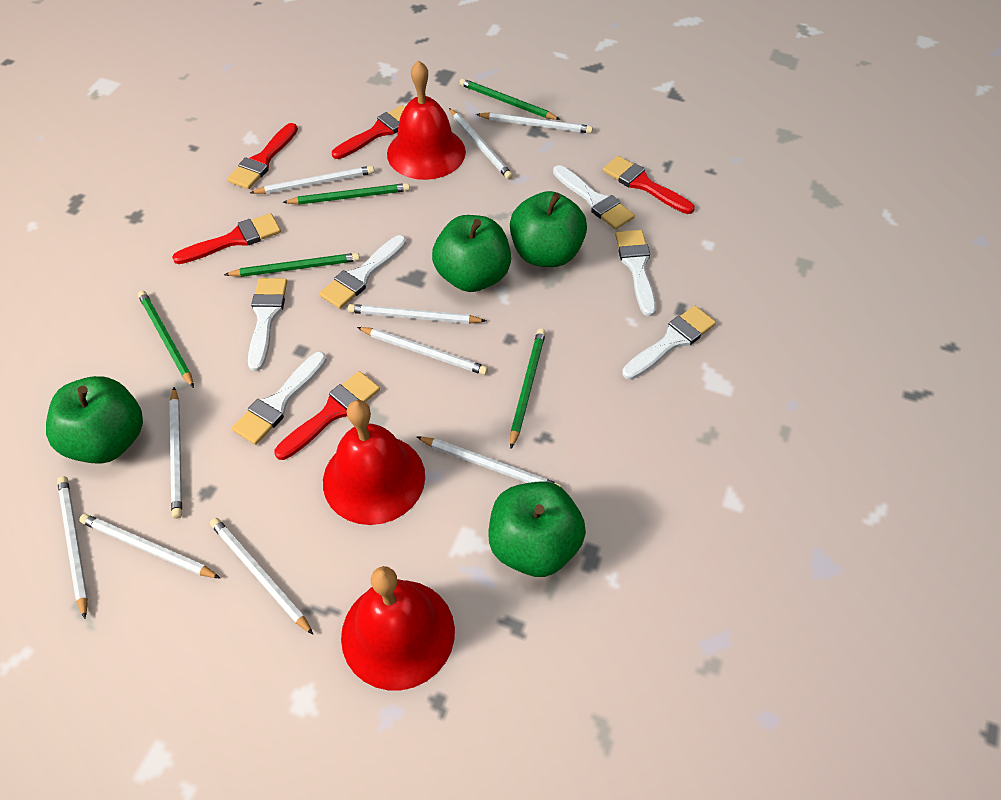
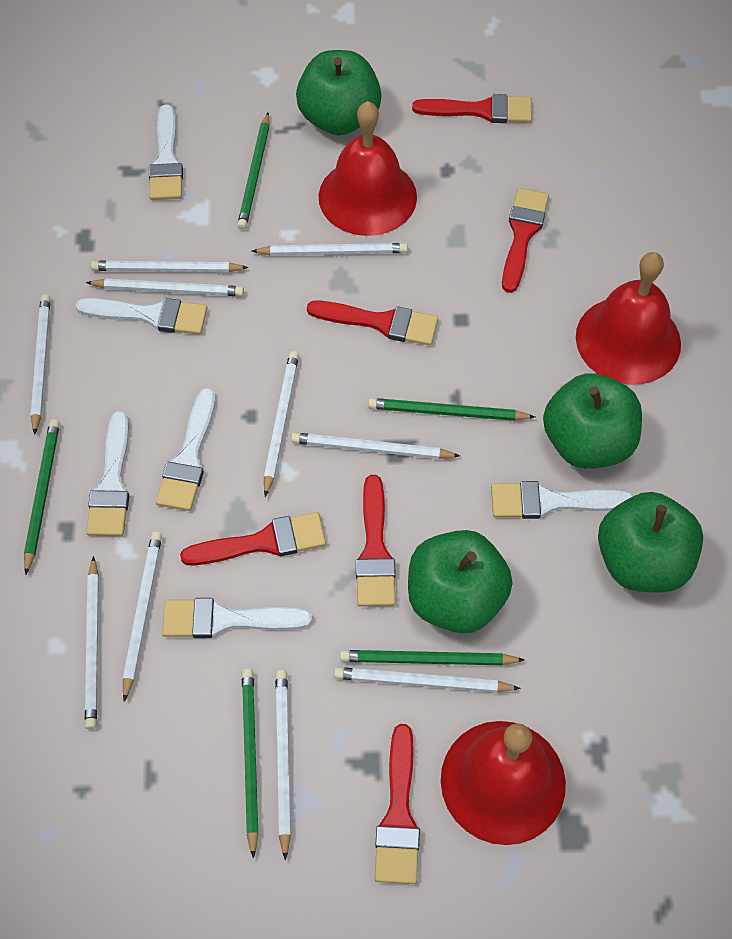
red brush: [172,213,281,264] [227,123,298,189] [275,371,380,460] [332,105,405,159] [603,156,695,214] = 5 -> [180,512,326,565] [307,301,438,346] [356,475,396,606] [375,724,420,884] [412,94,532,123] [502,188,549,293] = 6

